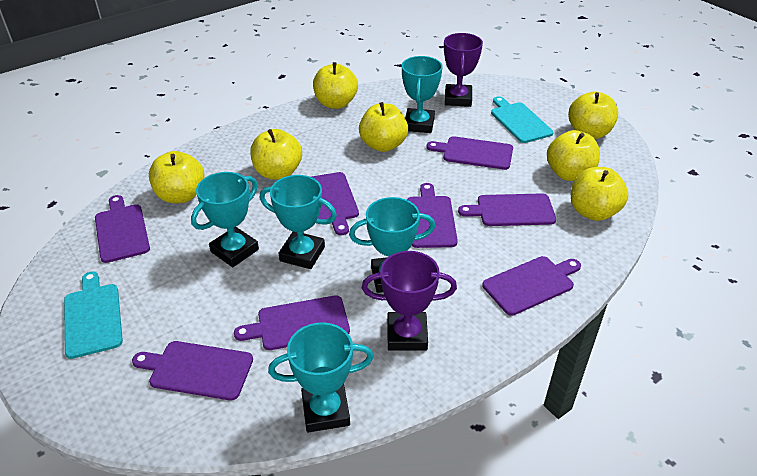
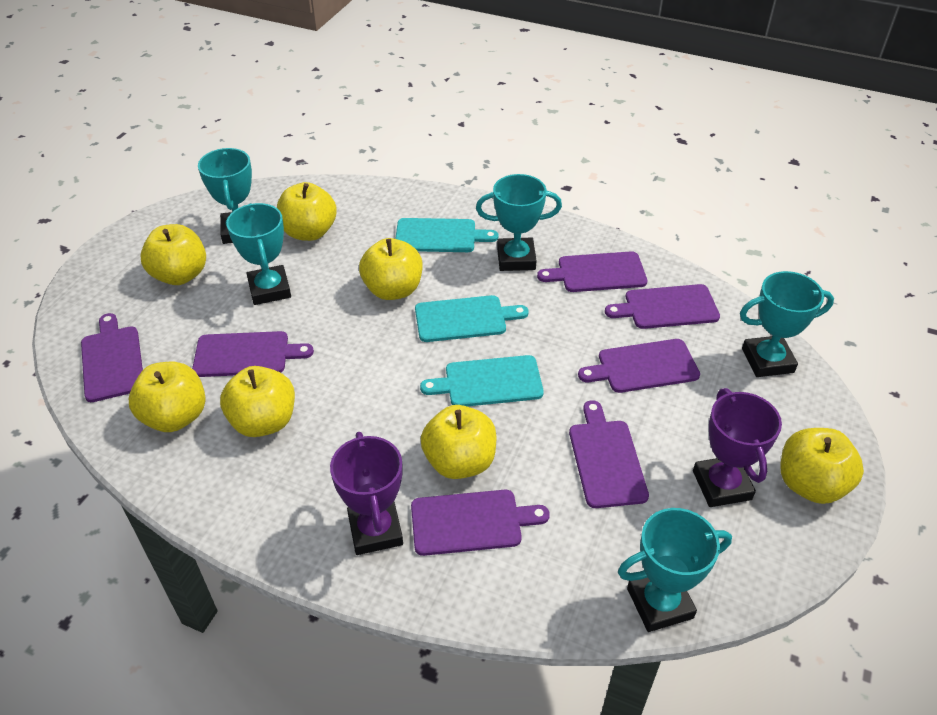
purple cutting board: [95,195,150,263] [132,341,253,401] [234,295,350,350] [312,172,359,235] [407,183,458,248] [427,136,513,170] [458,193,556,226] [482,256,581,316] = 8 -> [81,313,143,402] [192,331,314,377] [411,490,550,556] [537,251,647,292] [569,400,649,508] [578,339,700,393] [605,284,720,329] = 7
turquoise cutting board: [64,271,123,359] [491,96,554,143] = 2 -> [395,218,499,252] [415,295,528,342] [420,355,544,406] = 3

